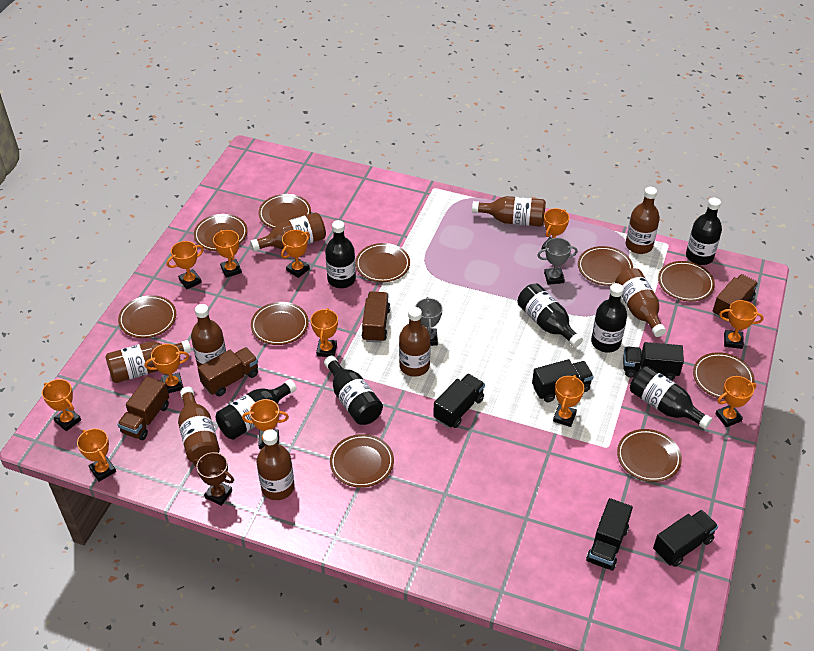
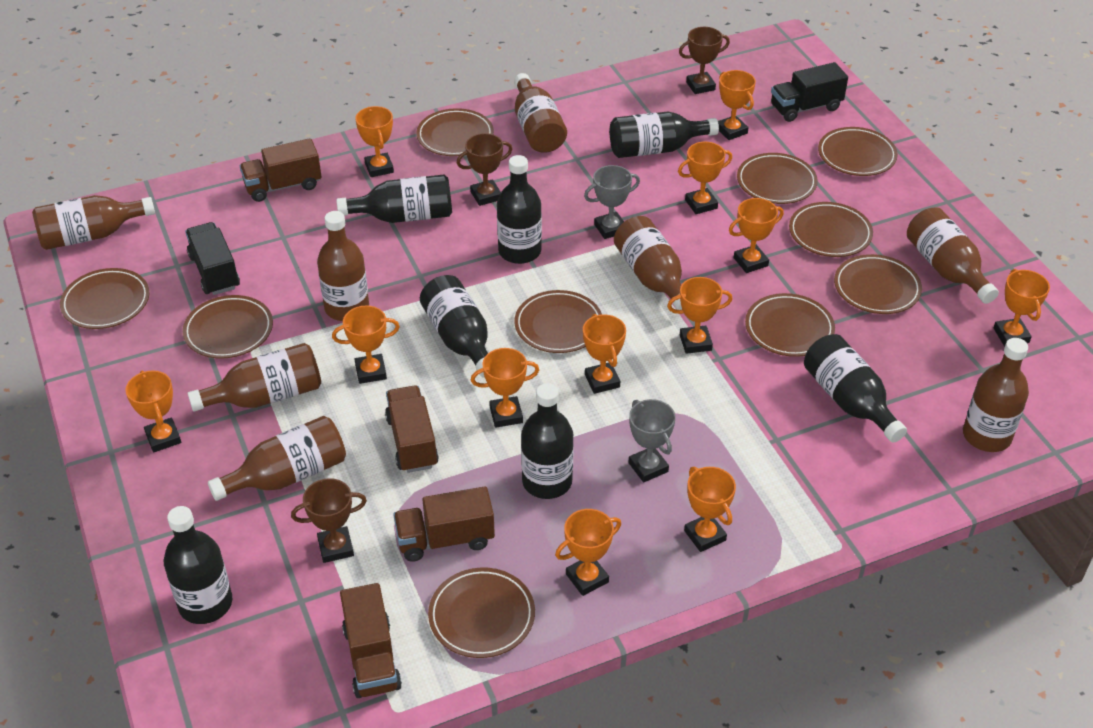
black truck: [433,374,485,428] [532,359,594,402] [586,498,633,571] [623,342,684,380] [653,510,718,567] = 5 -> [185,222,240,295] [771,62,848,122] = 2
brown bottle: [105,340,191,383] [178,387,220,463] [191,304,226,367] [250,212,326,252] [256,429,295,500] [399,307,431,377] [472,196,546,227] [615,268,666,337] [626,187,660,254] = 9 -> [32,195,155,250] [187,343,321,412] [208,416,346,501] [317,211,369,321] [514,73,567,153] [614,216,682,310] [907,207,999,304] [963,338,1029,452] = 8
brown trophy: [193,452,234,506] = 1 -> [291,478,367,563] [457,133,512,206] [679,27,730,94] = 3

